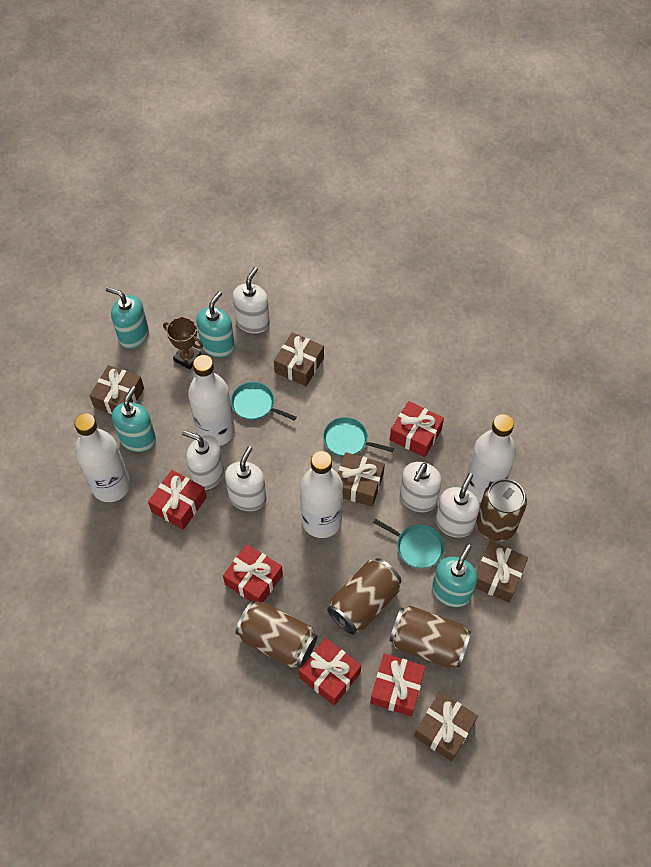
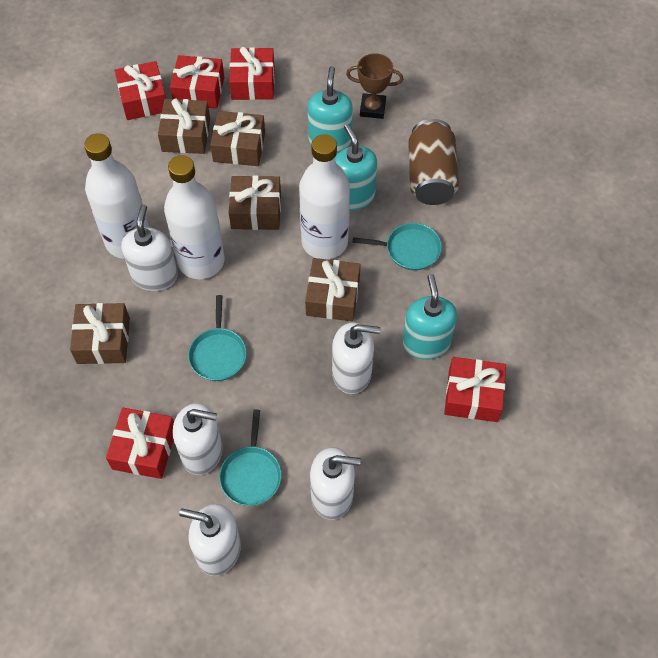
brown can: [235,600,317,668] [327,558,401,635] [389,605,471,668] [476,479,527,542] = 4 -> [408,119,459,205] = 1
turquoise soap dispenser: [106,287,149,349] [112,386,156,452] [196,291,235,358] [432,544,477,607] = 4 -> [308,66,353,153] [335,124,377,211] [402,274,457,360] = 3
white bottle: [74,413,130,502] [188,355,235,446] [300,451,343,538] [465,414,516,503] = 4 -> [84,133,149,259] [164,155,225,279] [299,134,350,259] = 3

